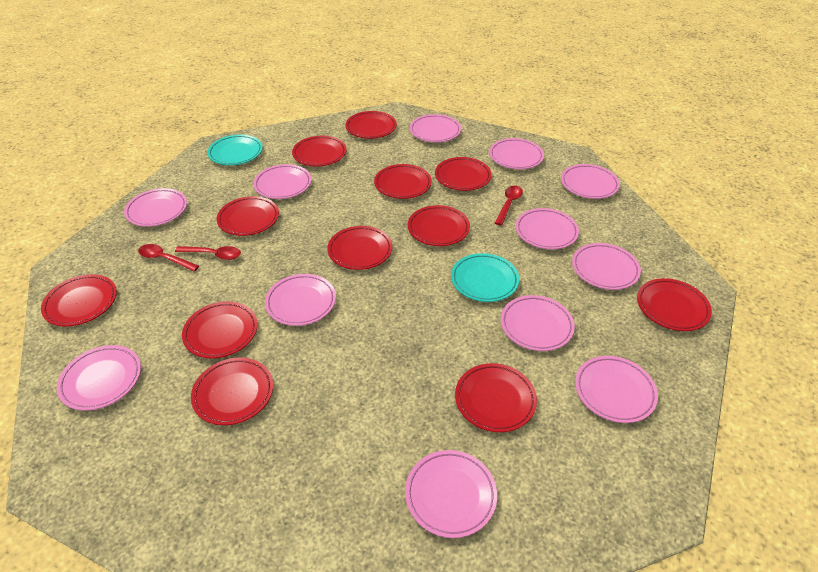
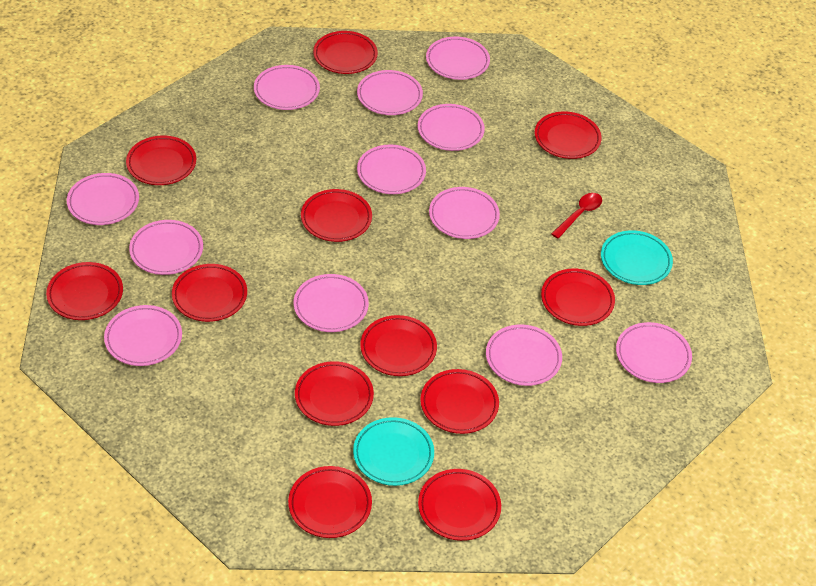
red spoon: [138,244,199,272] [175,246,241,260] [495,185,523,226] = 3 -> [551,193,602,239] = 1

